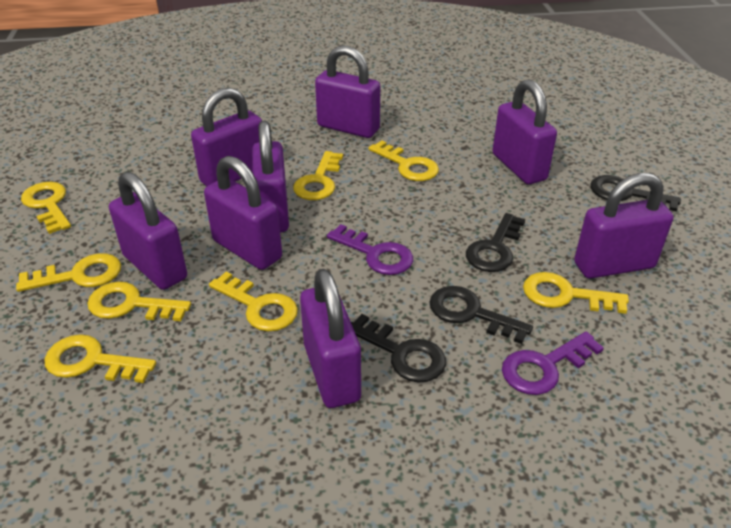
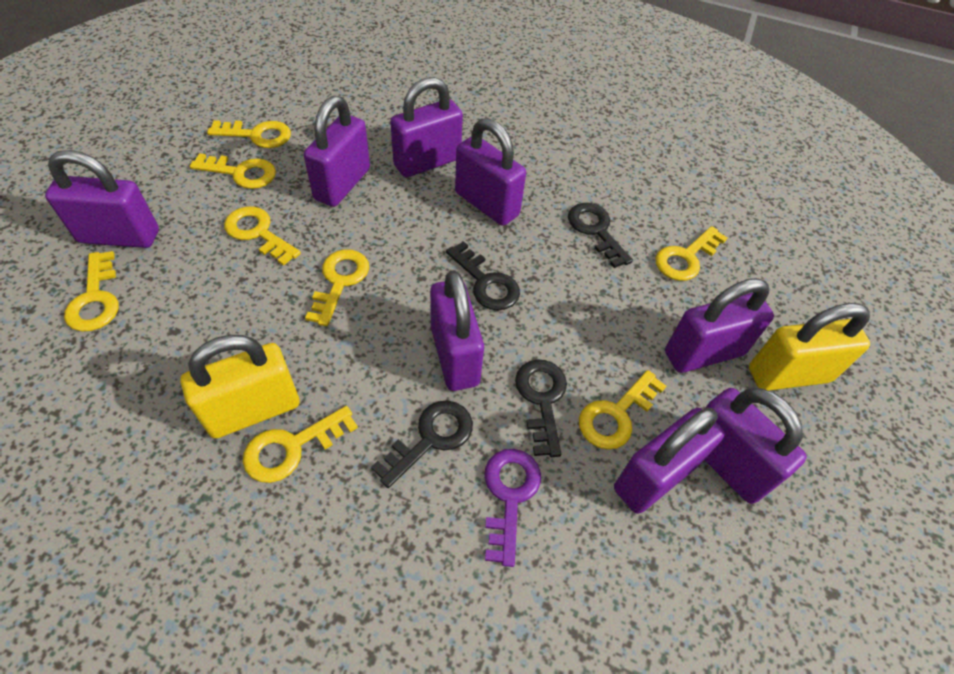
purple key: [327,224,413,275] [502,331,604,395] = 2 -> [484,449,541,567] = 1
yellow padlock: none = 0 -> [180,335,299,438] [749,303,870,391] = 2

